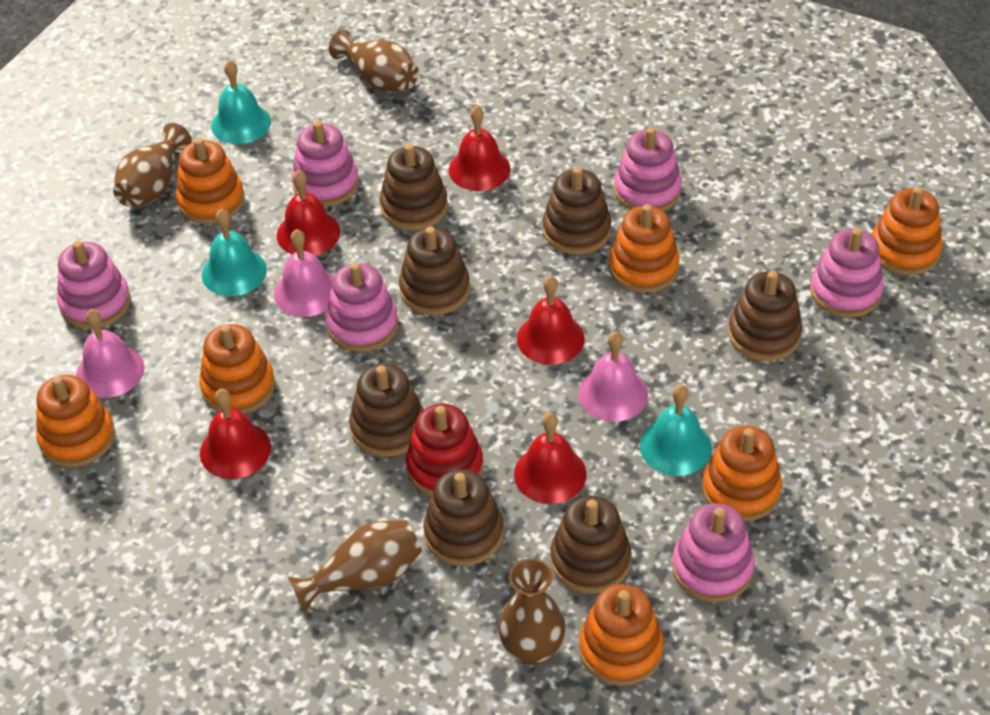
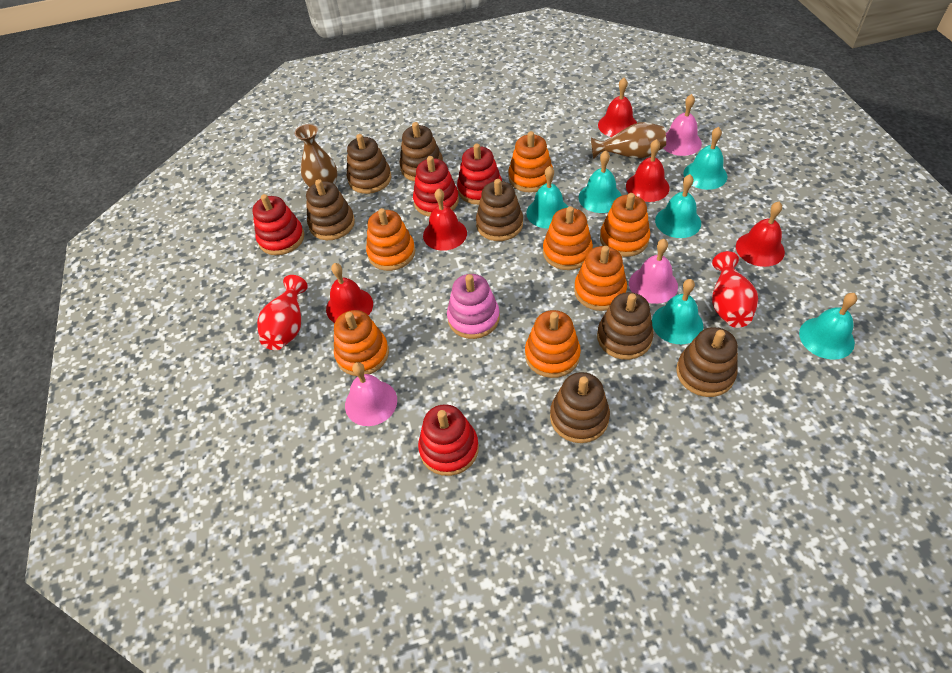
brown vase: [113,123,192,207] [288,520,422,613] [329,30,419,92] [498,558,566,666] = 4 -> [295,124,337,187] [591,122,666,159] = 2
pink stacking toy: [57,241,131,329] [291,121,359,207] [326,263,398,352] [614,127,682,211] [672,503,755,602] [810,228,884,318] = 6 -> [447,274,500,339] = 1
red stacking toy: [406,404,483,496] = 1 -> [252,194,304,255] [413,156,459,217] [418,404,479,476] [457,144,502,205] = 4
red vase: none = 0 -> [257,275,308,350] [712,251,758,328] = 2
turquoise bell: [202,209,267,296] [211,60,271,144] [640,385,712,476] = 3 -> [526,166,568,229] [579,150,622,213] [652,279,703,344] [655,174,701,238] [683,127,727,190] [799,293,857,360] = 6

